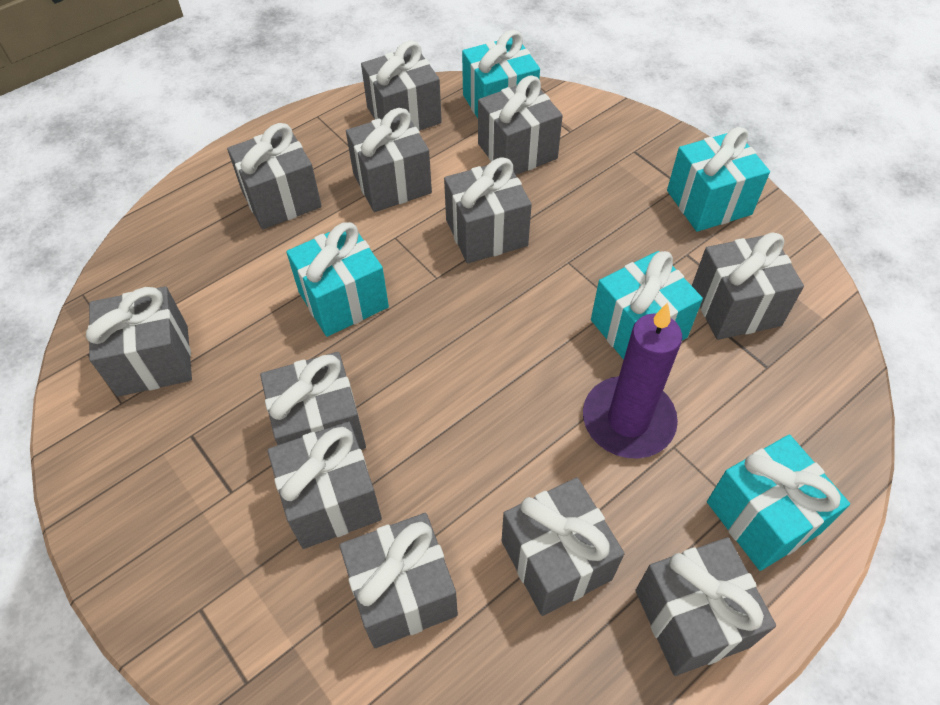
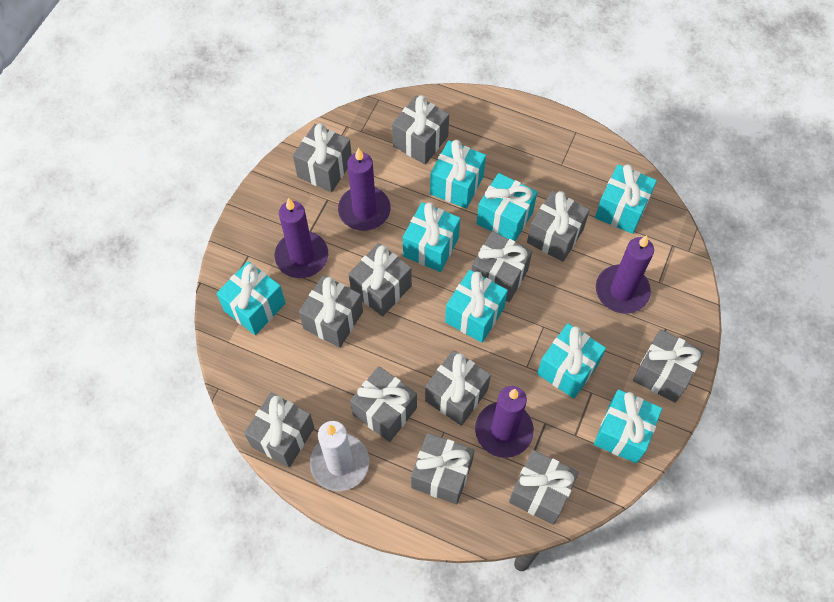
purple candle: [583,303,682,459] = 1 -> [275,198,328,278] [338,148,391,231] [475,386,534,458] [596,235,654,314] = 4
turquoise gift: [286,222,389,337] [462,30,540,118] [591,251,703,360] [667,127,770,232] [707,435,850,571] = 5 -> [217,261,285,335] [403,202,460,272] [430,140,486,209] [445,270,508,343] [476,173,537,241] [537,323,606,398] [594,389,662,463] [595,164,657,234] = 8
white candle: none = 0 -> [310,421,369,491] = 1

